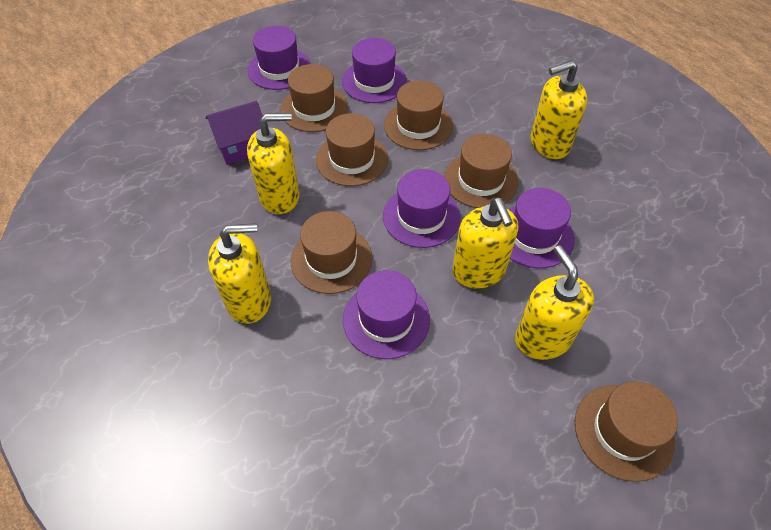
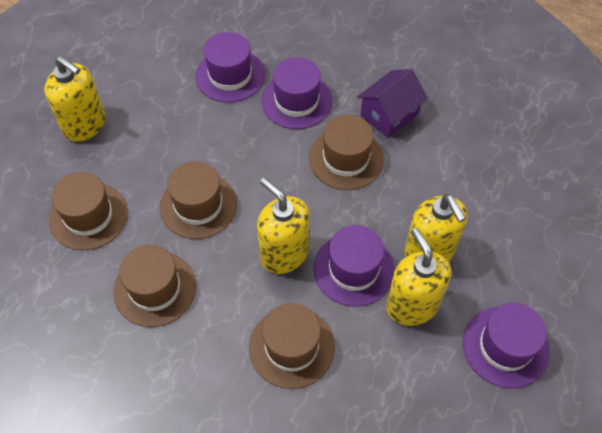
brown hat: [280,64,348,132] [291,211,373,294] [316,113,388,186] [384,81,453,150] [444,134,519,208] [575,381,678,482] = 6 -> [49,172,128,250] [113,245,196,327] [160,161,237,239] [249,303,335,389] [309,115,384,190] = 5
purple hat: [247,26,311,90] [342,38,407,103] [343,270,430,359] [383,169,461,248] [508,188,575,268] = 5 -> [195,32,265,103] [261,57,332,129] [313,225,395,307] [463,303,550,389] = 4
yellow soap dispenser: [208,223,271,324] [247,113,300,214] [452,198,518,289] [515,245,594,360] [531,60,587,159] = 5 -> [44,56,106,142] [257,177,310,274] [386,228,451,326] [404,194,468,262] = 4

